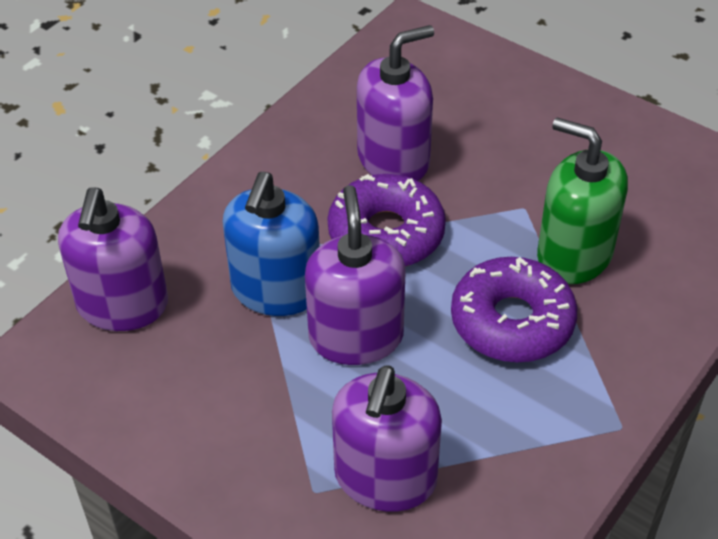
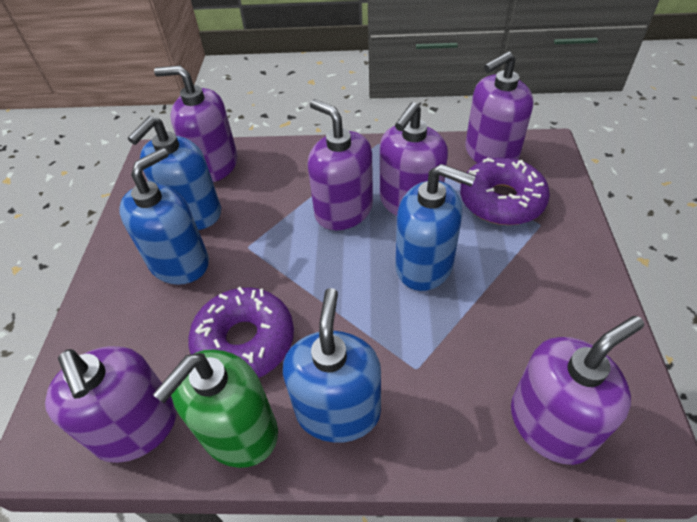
blue soap dispenser: [223,172,320,316] = 1 -> [119,148,209,285] [128,116,221,230] [283,288,381,443] [395,164,476,291] = 4
purple soap dispenser: [58,187,168,331] [305,185,405,365] [332,365,442,512] [357,25,434,181] = 4 -> [45,346,177,463] [154,65,238,182] [308,99,373,230] [380,102,448,216] [465,51,533,163] [511,316,644,465] = 6

